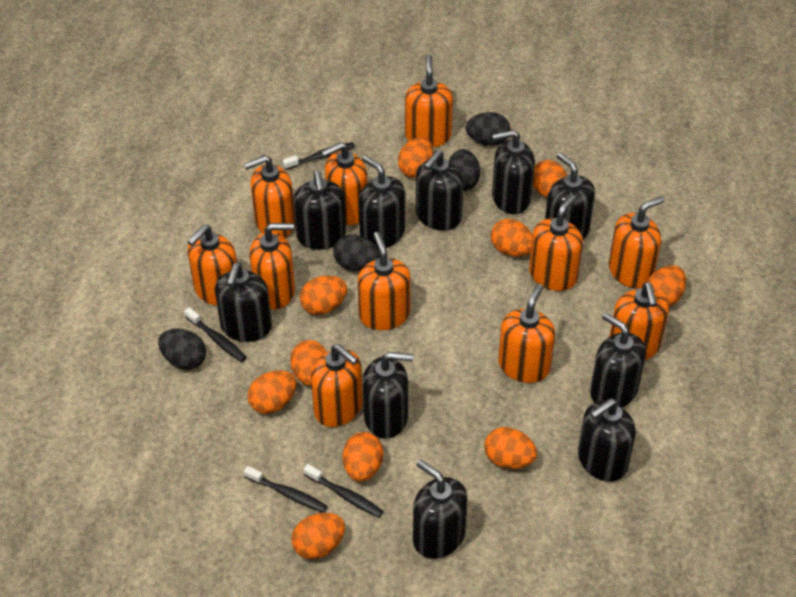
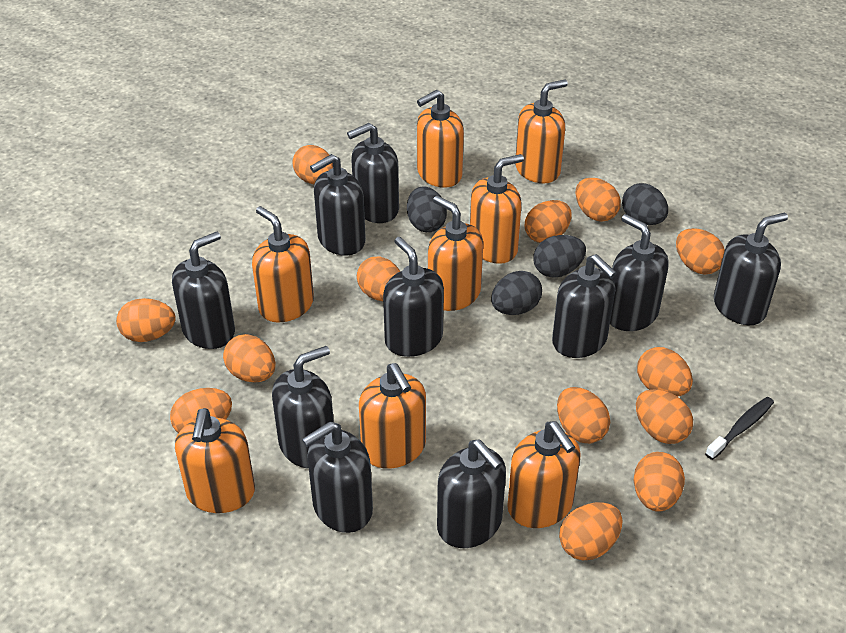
black toothbrush: [184,307,247,362] [244,466,327,513] [283,142,355,170] [303,464,384,518] = 4 -> [705,397,774,460] = 1
orange egg: [248,370,296,414] [290,340,327,386] [292,513,345,559] [300,276,347,315] [343,432,383,482] [398,137,434,178] [484,427,537,469] [491,219,533,257] [533,160,567,197] [647,265,686,307] = 10 -> [116,298,176,342] [170,388,232,433] [223,334,276,383] [292,145,333,184] [357,256,400,301] [525,200,572,243] [557,387,610,443] [559,502,623,560] [576,178,621,222] [634,452,685,512] [636,389,693,444] [637,347,693,397] [676,228,725,275] = 13
orange soap dispenser: [187,225,237,306] [244,155,295,237] [249,223,295,309] [311,344,363,427] [321,142,367,225] [357,232,411,330] [405,55,453,148] [498,284,555,383] [529,195,583,291] [609,196,665,289] [609,282,669,360] = 11 -> [175,408,255,513] [252,206,314,322] [359,363,426,469] [417,90,464,188] [428,196,483,311] [470,154,524,264] [507,421,581,528] [515,80,568,183] = 8

